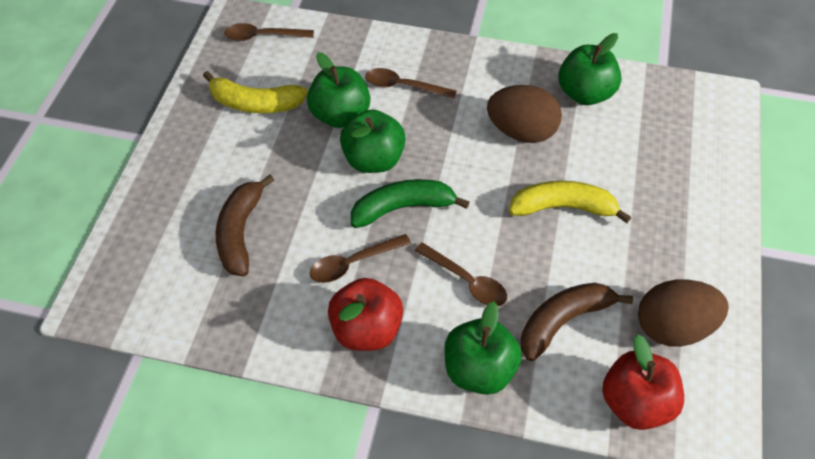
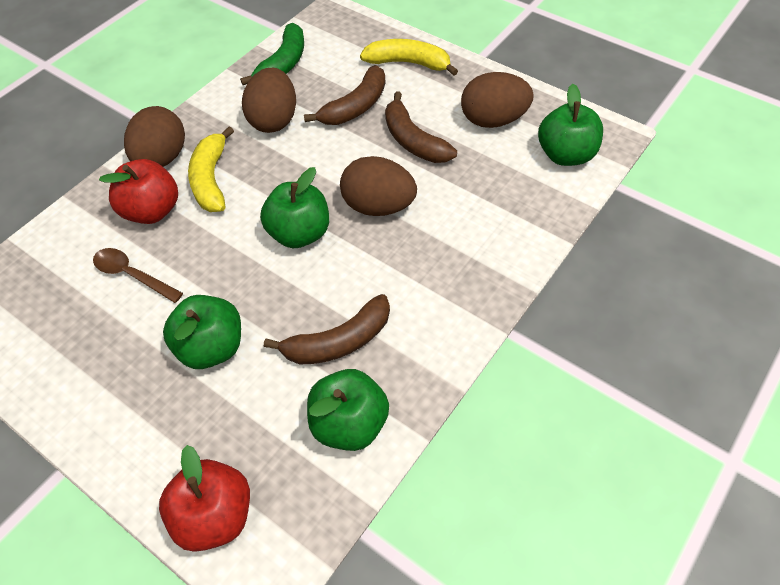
brown banana: [216,175,274,276] [521,283,633,361] = 2 -> [264,294,390,364] [304,65,385,125] [385,91,457,163] = 3
brown egg: [487,85,562,143] [638,279,729,347] = 2 -> [124,106,185,167] [242,68,296,133] [340,156,417,216] [461,72,534,128] = 4
brown spoon: [224,23,314,41] [310,234,411,283] [365,68,457,99] [415,242,507,306] = 4 -> [93,248,183,303] = 1

